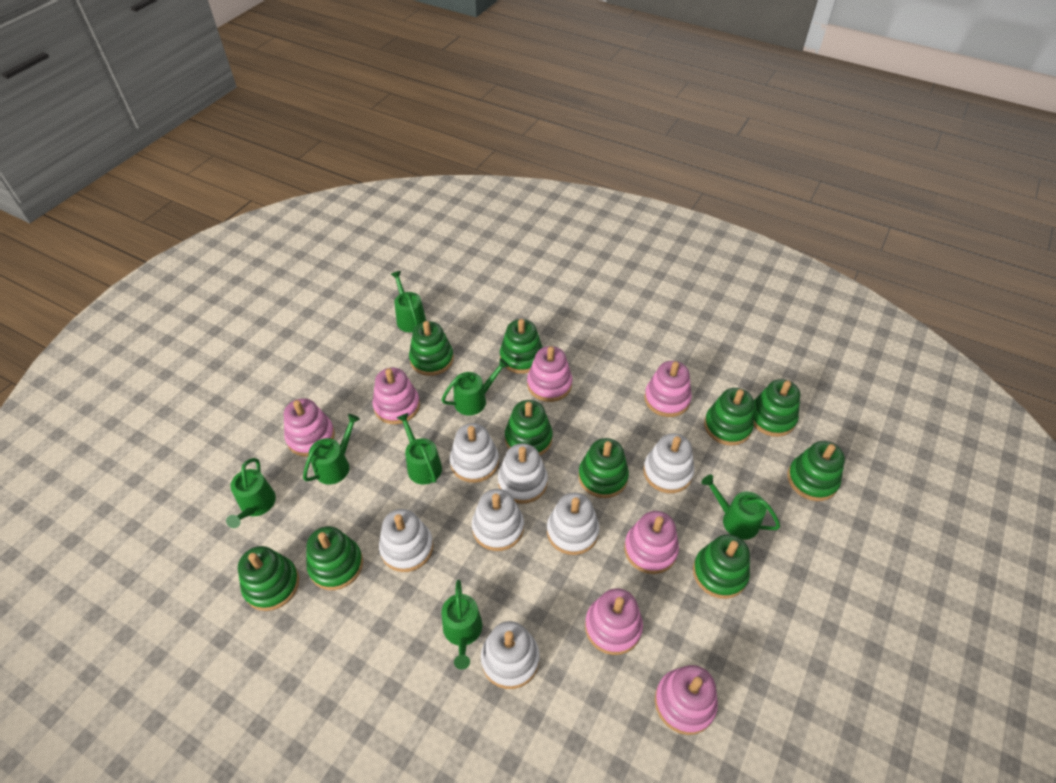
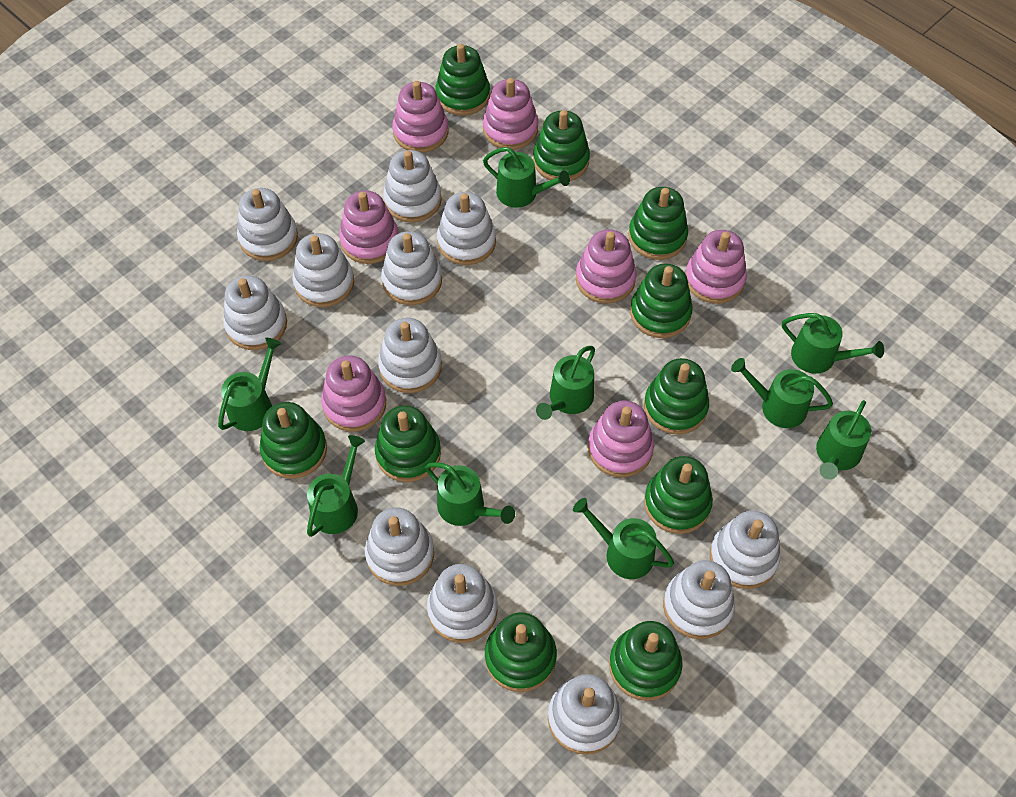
green watering can: [226,458,276,528] [303,414,360,485] [391,271,426,332] [397,413,442,485] [441,358,509,415] [441,580,482,669] [701,475,780,540] = 7 -> [218,338,281,431] [307,435,365,537] [425,462,515,526] [483,147,570,208] [536,346,595,420] [573,498,674,579] [731,358,833,428] [782,313,884,374] [816,400,871,480] = 9
white stacking toy: [379,509,433,572] [450,423,499,483] [472,489,524,551] [481,621,540,689] [498,443,548,504] [547,493,600,555] [643,433,694,493] = 7 -> [223,275,287,350] [237,188,298,261] [292,233,354,307] [365,507,434,586] [378,318,442,393] [381,231,442,305] [383,150,442,223] [427,564,498,643] [437,192,496,265] [548,674,622,755] [663,560,735,639] [710,511,781,589] = 12

